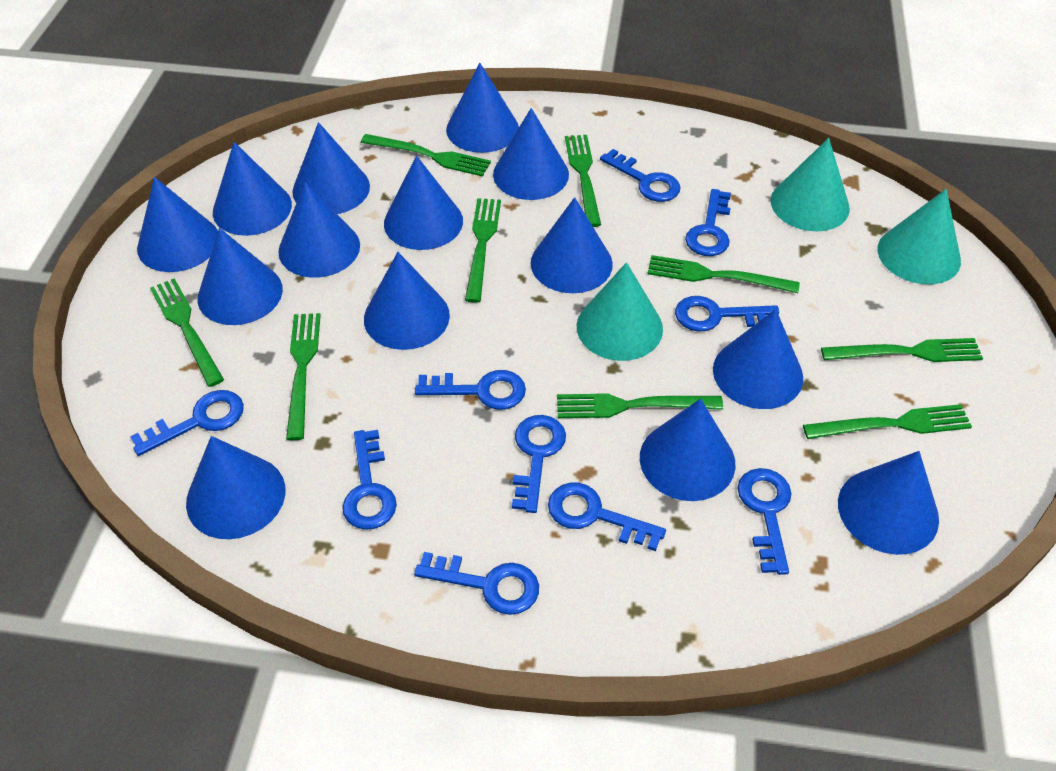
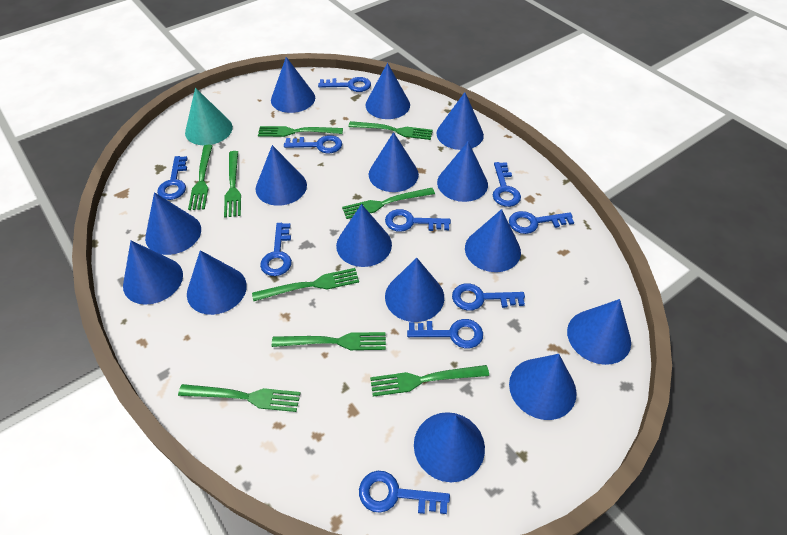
blue cone: [137,177,218,272] [186,436,285,539] [197,228,283,325] [213,142,292,236] [278,182,360,278] [292,122,370,214] [364,252,450,350] [384,156,463,250] [446,63,519,153] [493,108,569,200] [531,197,613,293] [640,399,736,501] [713,309,803,409] [838,451,939,555] = 14 -> [123,241,183,305] [145,192,201,255] [187,250,247,315] [256,145,307,206] [271,57,315,113] [336,204,392,267] [366,63,410,119] [369,132,419,192] [385,258,444,322] [414,412,485,482] [437,92,484,150] [437,142,488,202] [465,209,521,272] [509,354,577,420] [567,299,631,365] = 15
turquoise cone: [577,262,663,361] [771,138,850,231] [877,189,961,284] = 3 -> [185,88,233,145] = 1

